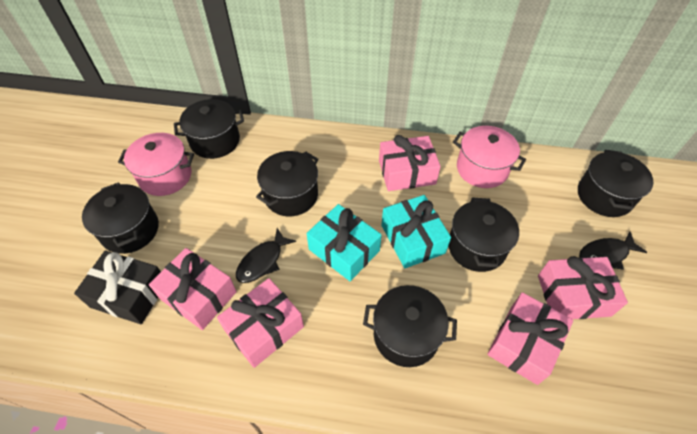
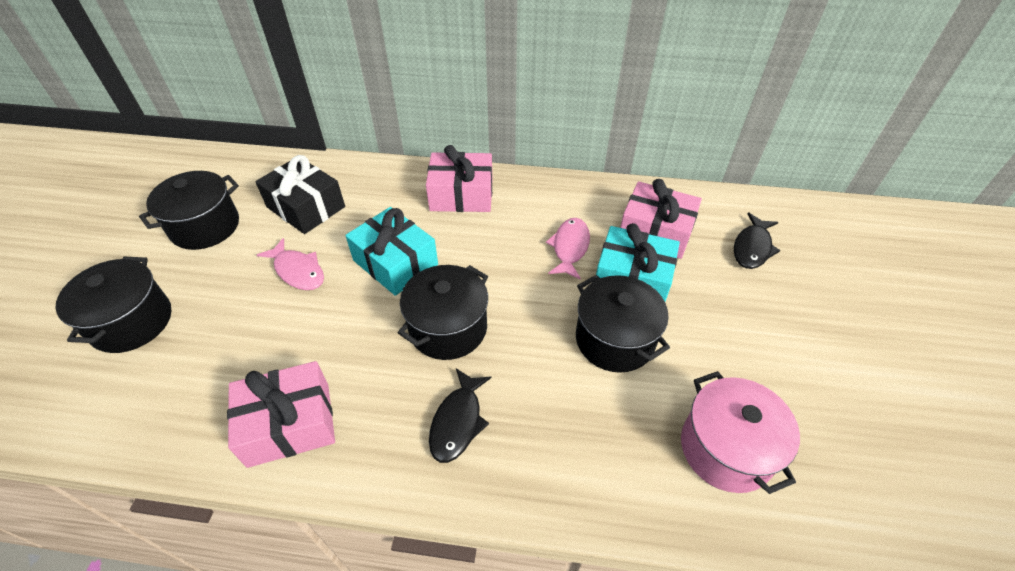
black pot: [82,182,159,254] [174,99,244,159] [256,151,319,216] [363,285,457,367] [448,198,519,272] [578,150,653,217] = 6 -> [55,257,171,353] [139,171,239,250] [398,265,488,360] [576,275,670,373] = 4
pink fish: none = 0 -> [257,238,324,290] [546,218,590,280] = 2
pink gift: [149,248,237,330] [217,278,304,368] [379,135,441,191] [487,292,573,385] [538,256,628,319] = 5 -> [227,361,335,468] [426,145,492,212] [620,179,702,259] = 3
pink pot: [118,133,194,196] [453,126,526,188] = 2 -> [681,371,800,494] = 1

